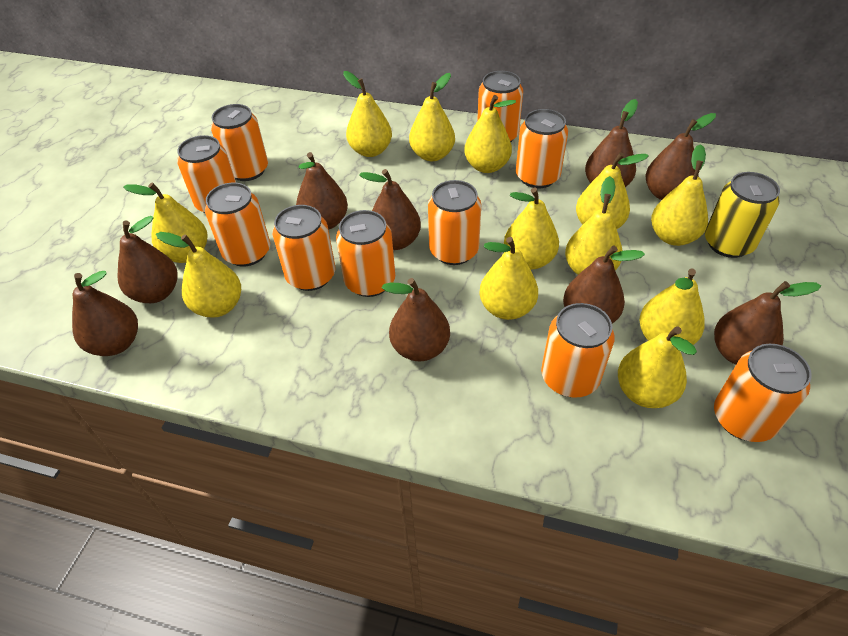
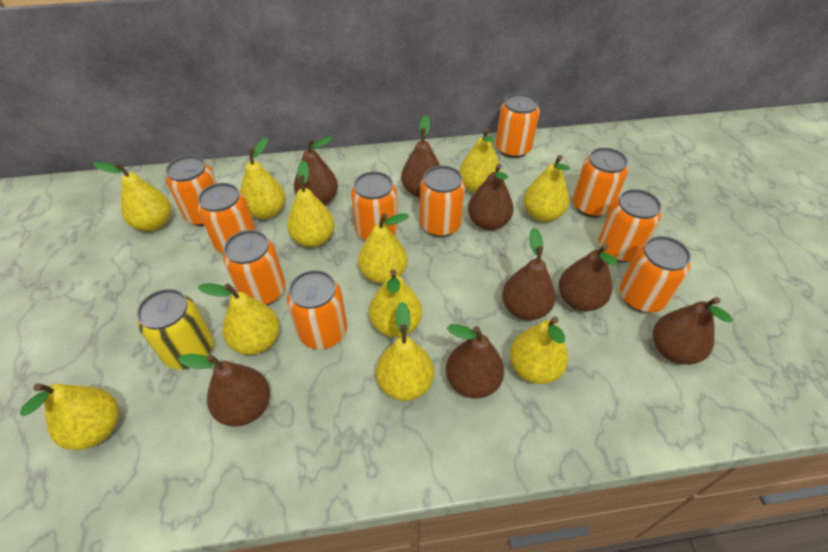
brown pear: [72,271,138,356] [118,216,178,303] [296,152,348,230] [359,169,421,250] [382,278,450,361] [563,246,645,323] [585,99,638,187] [646,113,716,200] [714,281,821,365] = 9 -> [178,354,270,427] [294,137,338,205] [401,115,440,197] [446,324,504,399] [468,164,514,230] [502,228,556,320] [559,244,617,311] [653,297,733,365] = 8
yellow pear: [123,182,208,263] [156,232,241,318] [343,71,392,157] [409,73,455,161] [464,95,516,173] [479,237,538,320] [504,188,559,270] [565,176,623,275] [576,152,649,229] [618,326,697,408] [639,268,705,345] [651,144,708,246] = 12 -> [20,383,119,450] [93,162,171,231] [198,283,280,355] [240,137,285,219] [287,160,335,247] [358,213,409,284] [369,269,422,337] [376,302,434,401] [459,128,502,193] [510,317,568,384] [524,155,569,222] = 11

